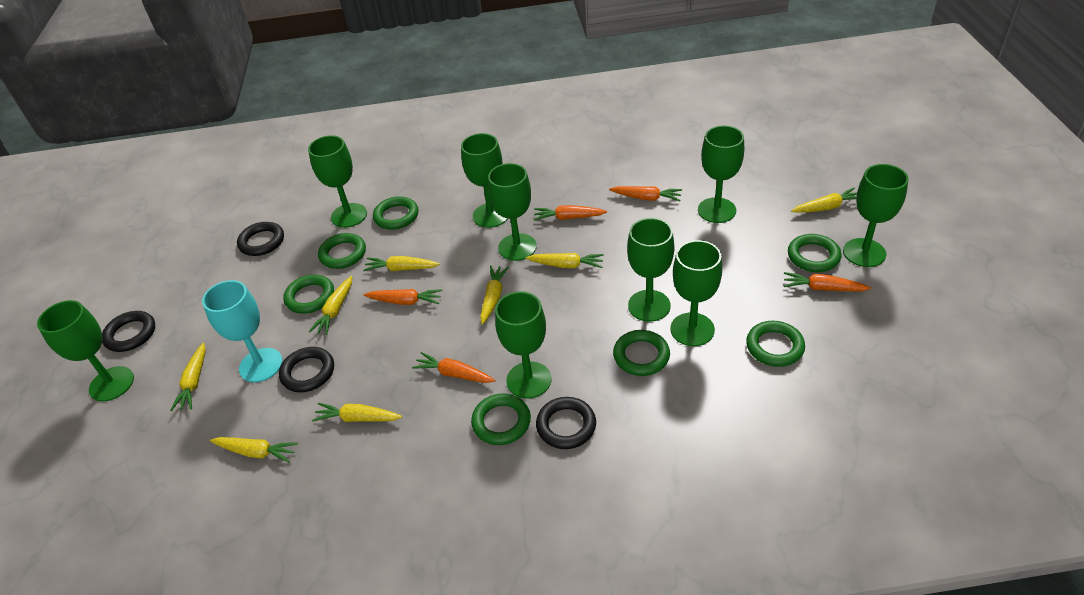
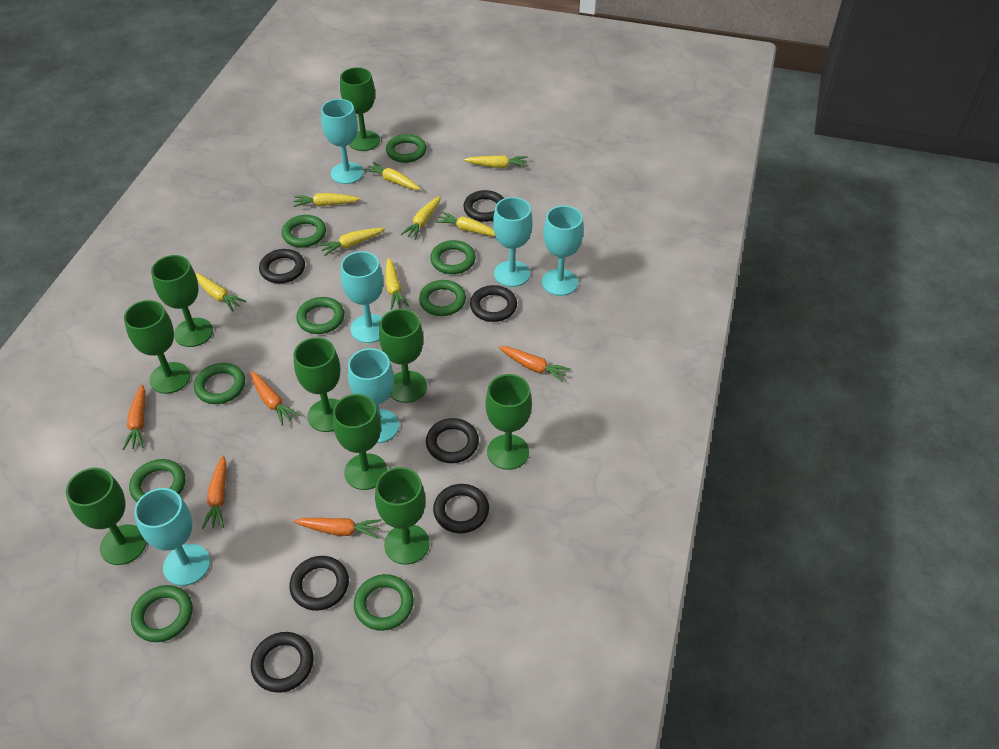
black ring: [102,311,155,352] [237,222,284,256] [279,347,334,392] [536,397,596,449] = 4 -> [251,632,314,693] [259,249,305,283] [289,556,349,611] [426,418,479,463] [433,484,489,533] [463,190,504,222] [470,285,517,322] = 7
green ring: [283,275,334,314] [318,233,366,269] [373,196,419,230] [471,394,531,445] [613,330,670,376] [746,321,805,367] [788,234,842,272] = 7 -> [129,459,185,502] [131,585,193,642] [194,363,245,404] [282,215,326,247] [296,297,344,334] [354,574,414,631] [386,134,427,163] [419,280,466,316] [430,240,476,274] = 9
turquoise goblet: [202,280,283,382] = 1 -> [134,488,210,586] [321,99,364,184] [341,251,383,343] [348,348,399,443] [493,197,532,287] [542,206,583,296] = 6

